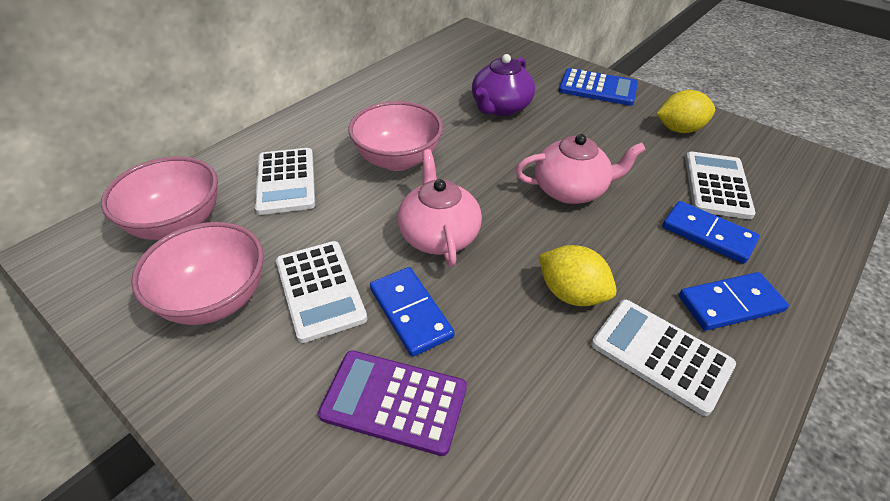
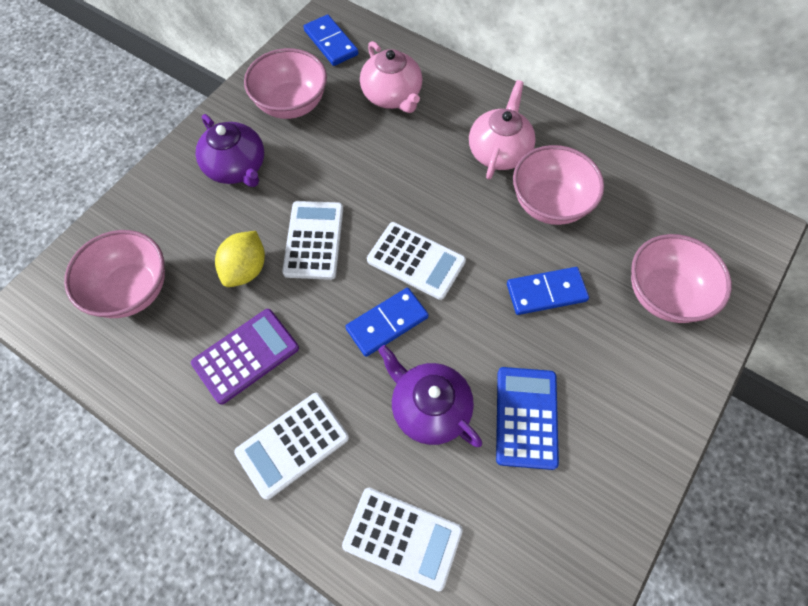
pink bowl: [101,156,218,240] [131,222,264,325] [348,101,443,171] = 3 -> [64,230,165,318] [244,48,327,119] [513,145,604,225] [631,234,732,323] = 4
purple teapot: [472,54,535,116] = 1 -> [196,114,264,187] [378,345,482,447] = 2
yellow lemon: [539,245,617,306] [657,90,715,133] = 2 -> [215,231,265,287] = 1

